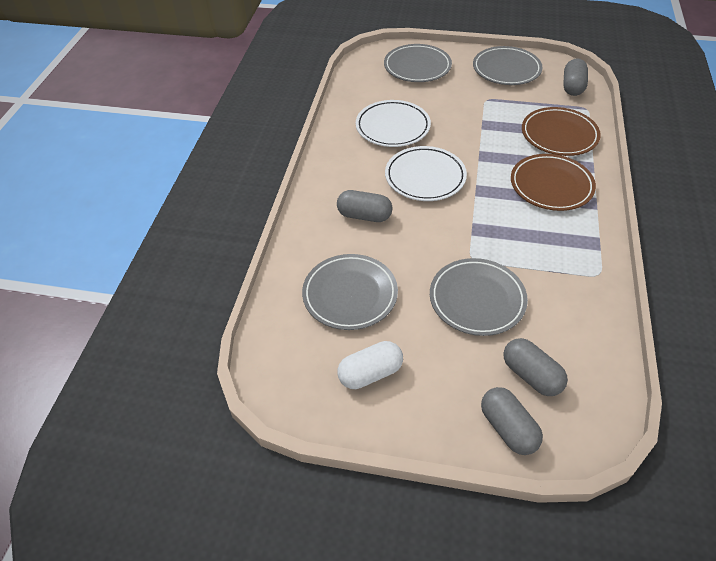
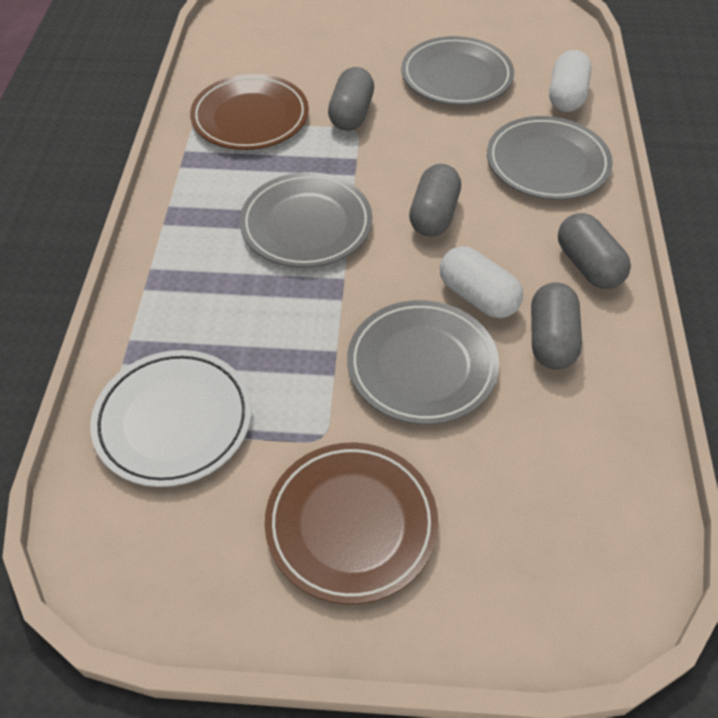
white capsule: [337,341,403,389] = 1 -> [440,246,523,318] [549,50,591,112] = 2
white plate: [356,100,431,147] [385,146,467,201] = 2 -> [90,350,252,487] = 1

